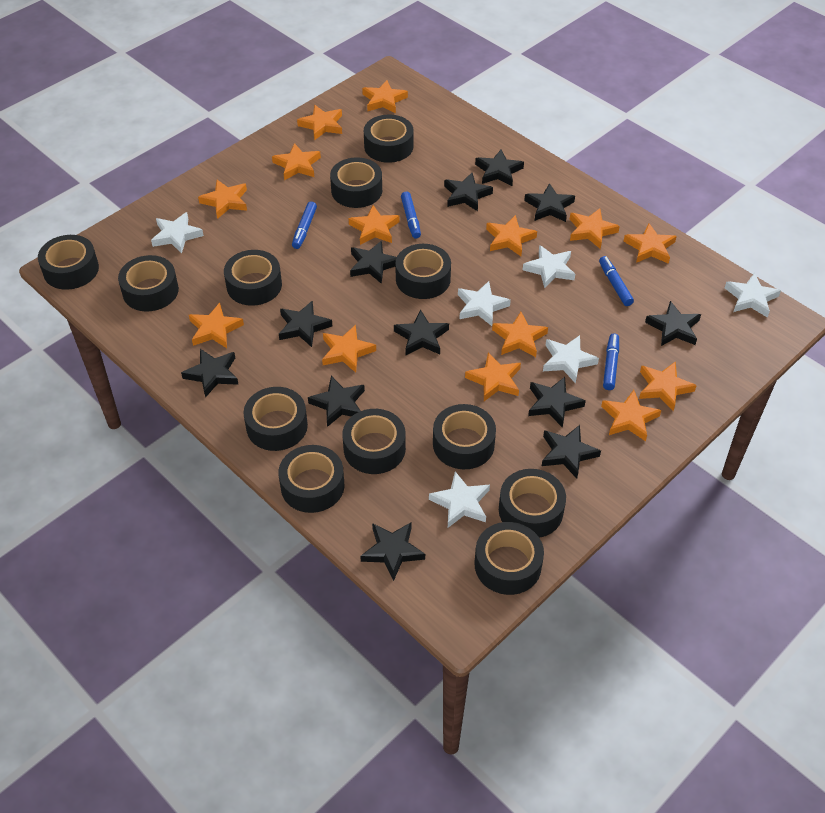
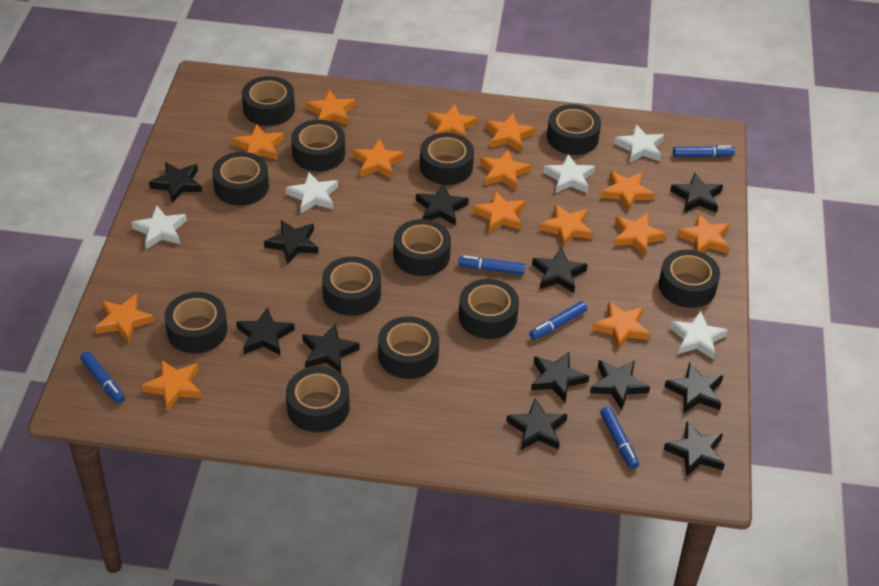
blue marker: [292,201,317,249] [401,192,421,239] [599,256,634,306] [603,333,619,390] = 4 -> [80,351,125,404] [458,256,525,275] [529,301,587,340] [600,407,639,469] [673,145,735,157] = 5
white star: [151,212,204,254] [429,471,490,528] [458,281,511,326] [523,245,575,289] [543,335,599,384] [725,273,781,318] = 6 -> [131,205,187,249] [286,172,338,213] [543,154,595,193] [614,124,664,163] [669,310,728,359] = 5

